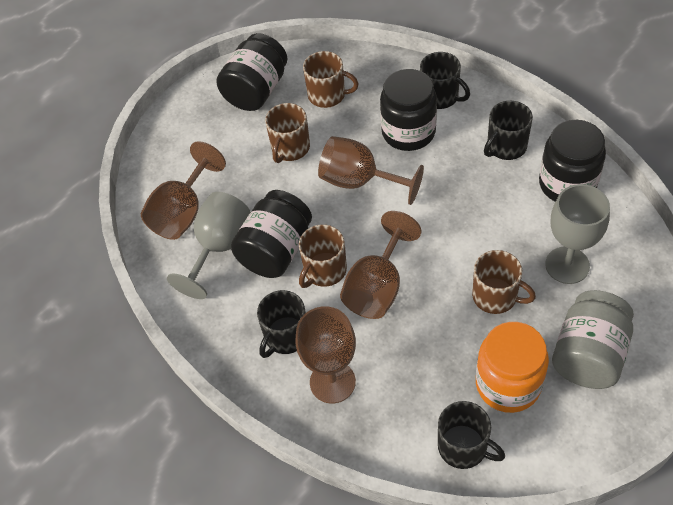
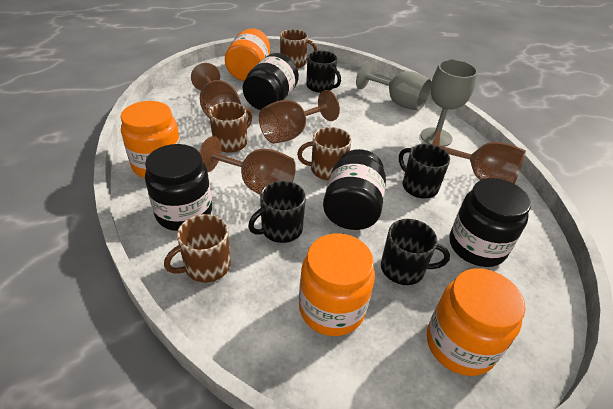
grey jar: [552,290,634,389] = 1 -> none = 0
orange jar: [476,322,549,413] = 1 -> [121,101,181,178] [225,28,270,81] [299,233,375,336] [427,268,526,376] = 4

